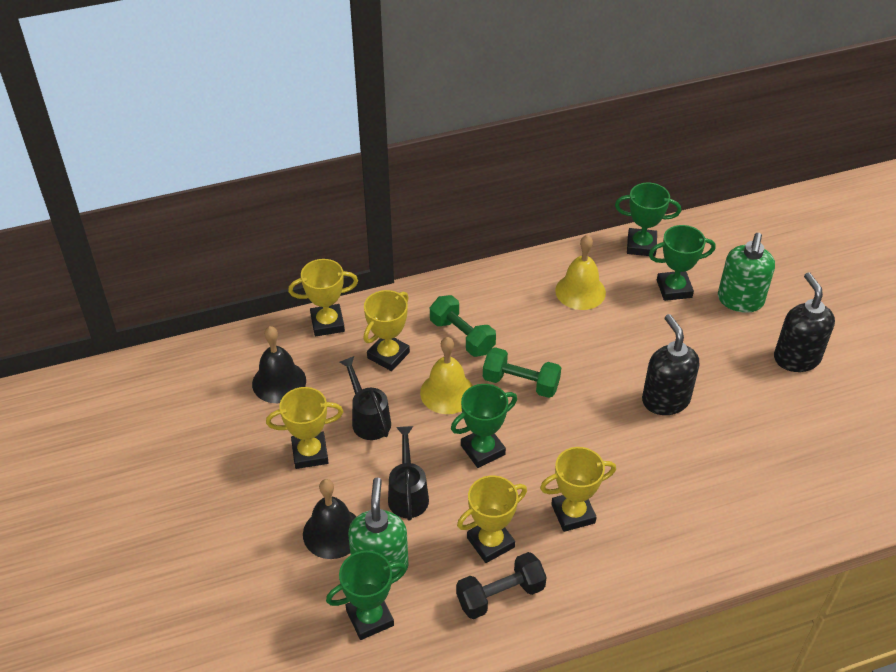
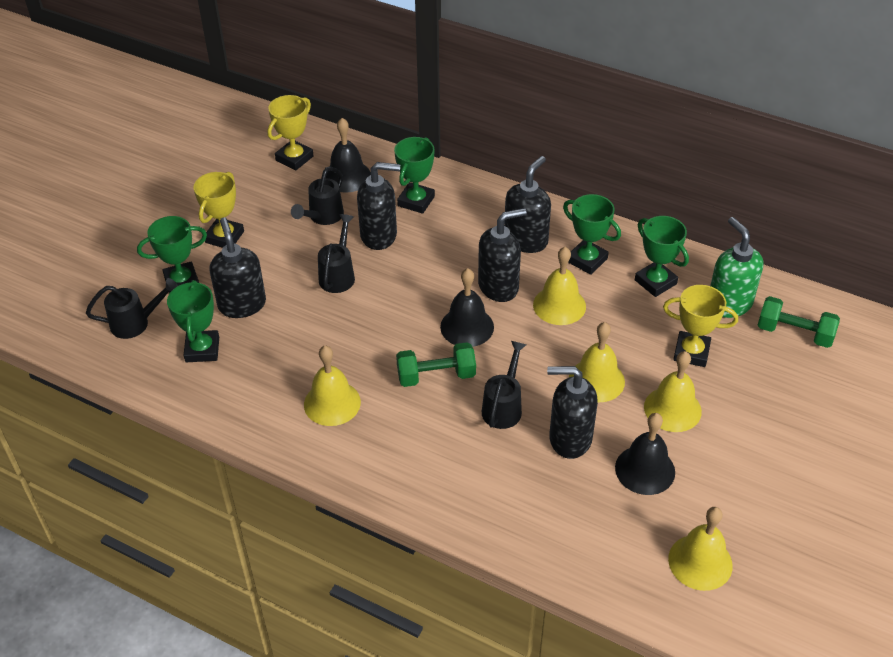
black bell: [252,326,306,403] [303,479,357,559] = 2 -> [326,118,371,192] [440,268,494,347] [615,413,675,495] = 3
black dumbbell: [456,552,547,619] = 1 -> none = 0
black soap dispenser: [642,314,699,415] [774,272,835,372] = 2 -> [210,217,266,318] [357,162,400,250] [478,208,527,302] [504,156,551,253] [547,366,598,459] = 5
black watering can: [340,356,391,440] [388,426,429,521] = 2 -> [86,278,178,339] [291,166,344,225] [318,214,355,293] [482,341,527,429] = 4
green soap dispenser: [348,477,409,577] [718,233,775,313] = 2 -> [710,217,763,318] = 1
green trophy: [326,551,407,640] [451,384,517,468] [615,183,681,257] [649,225,715,301] = 4 -> [137,216,207,294] [167,280,219,362] [394,137,435,214] [563,194,621,275] [635,216,689,297] = 5
yellow bell: [420,337,473,414] [555,235,606,310] = 2 -> [304,346,361,426] [533,247,586,325] [569,322,625,402] [644,351,702,432] [668,507,733,591] = 5
yellow trophy: [266,387,343,469] [288,259,358,336] [363,290,410,371] [457,475,527,563] [540,447,616,532] = 5 -> [193,172,244,248] [267,95,314,170] [663,285,738,367] = 3

